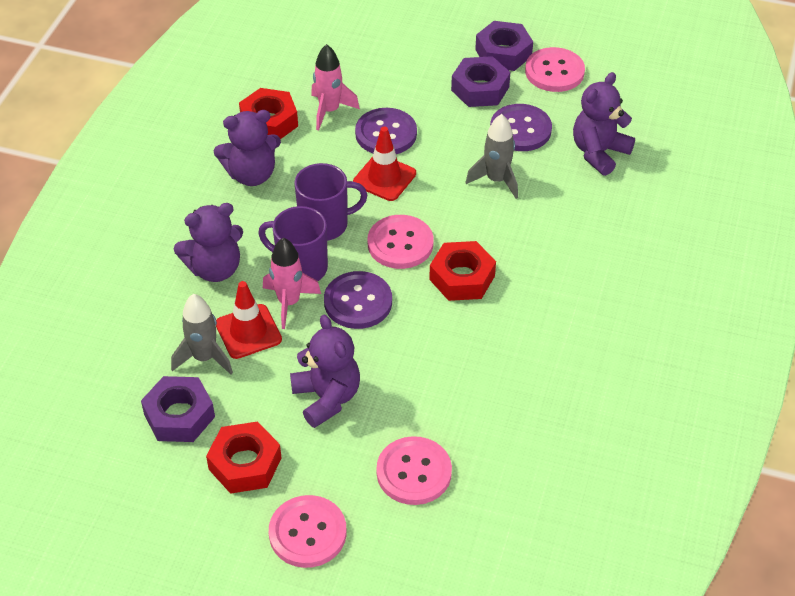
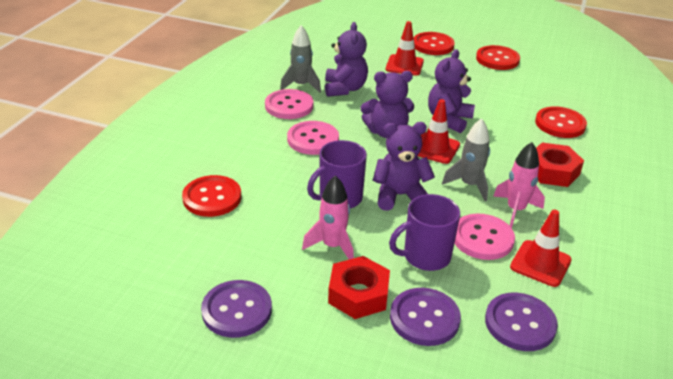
pink button: [269,495,347,568] [368,215,433,269] [376,436,452,505] [525,47,585,92] = 4 -> [265,89,313,119] [287,121,339,155] [454,214,515,260] = 3
purple nut: [141,376,215,442] [451,56,510,107] [475,21,533,71] = 3 -> none = 0
red button: none = 0 -> [182,175,241,217] [413,32,455,55] [476,45,520,70] [535,106,587,138] = 4
red nut: [206,421,282,494] [239,88,298,139] [429,241,496,301] = 3 -> [328,256,390,319] [536,143,584,187] = 2
red traffic cone: [216,281,282,359] [353,126,416,201] = 2 -> [386,21,424,76] [417,99,460,164] [510,209,572,287] = 3

